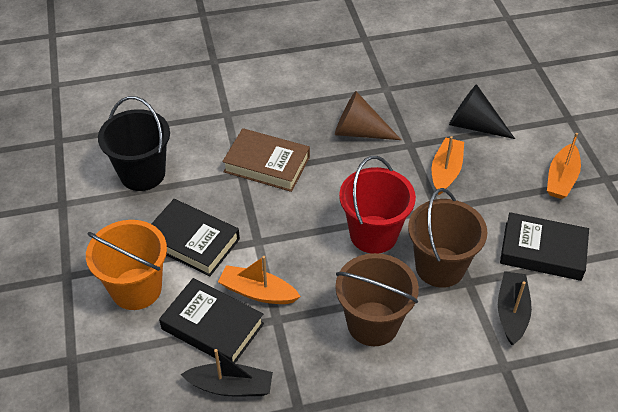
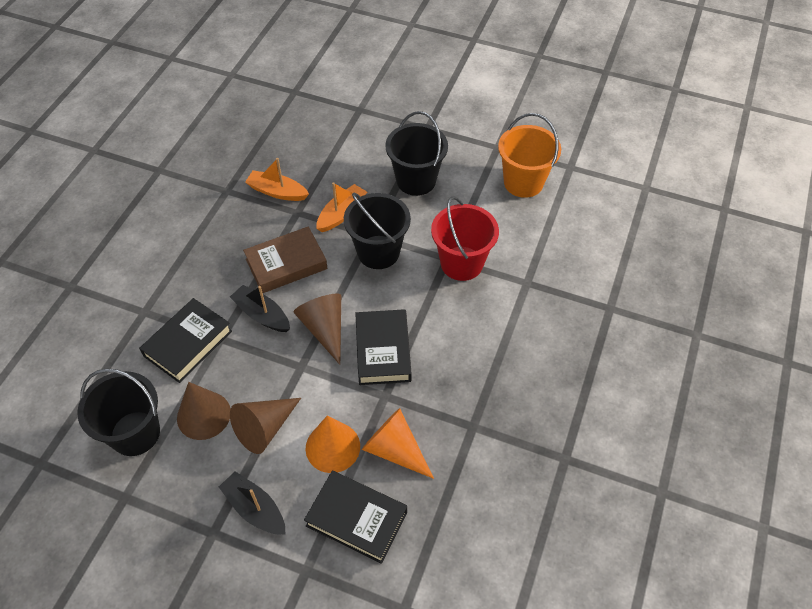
black bucket: [98,96,170,191] = 1 -> [77,368,160,456] [344,193,411,269] [385,111,448,196] = 3
black cone: [449,84,515,139] = 1 -> none = 0
brown bucket: [335,253,419,346] [408,188,487,288] = 2 -> none = 0
brown cone: [335,91,401,140] = 1 -> [177,382,230,440] [230,398,301,454] [293,294,341,365] = 3
orange boat: [218,256,301,304] [432,136,464,195] [547,133,581,199] = 3 -> [245,158,309,201] [316,182,367,232] = 2
orange cone: none = 0 -> [306,415,360,473] [362,408,434,479] = 2

